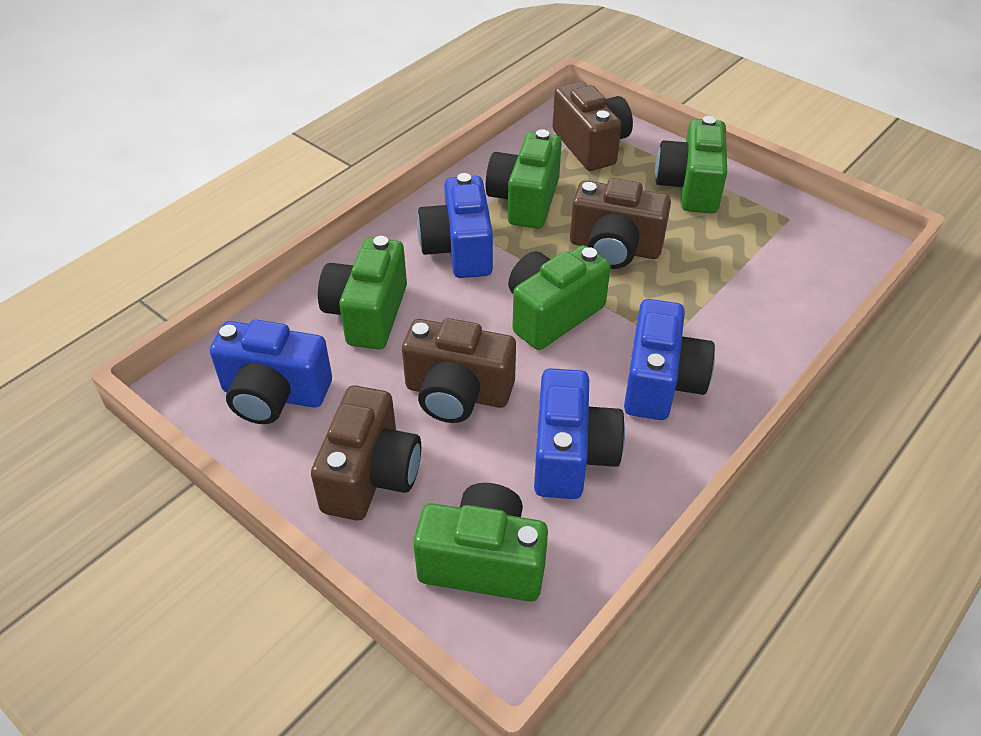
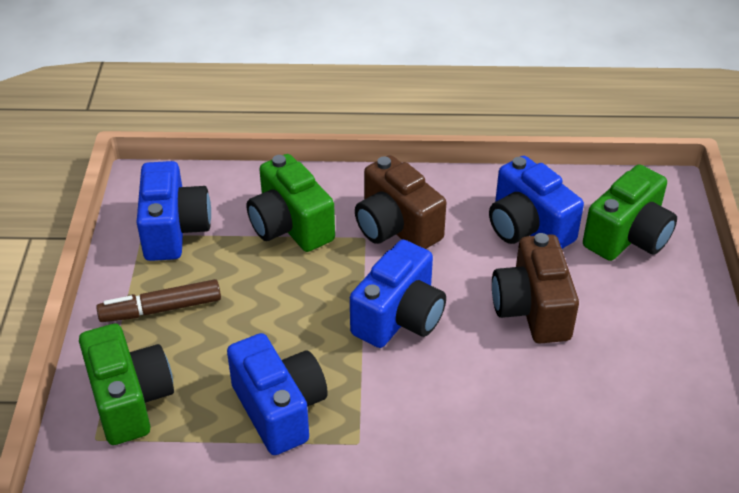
brown camera: [311,385,421,521] [402,318,516,423] [552,81,633,171] [570,178,671,269] = 4 -> [355,155,446,249] [492,233,579,343] = 2
brown marker: none = 0 -> [96,279,221,322] = 1
green camera: [318,236,407,349] [413,483,548,602] [486,129,562,229] [508,245,611,350] [655,116,727,214] = 5 -> [79,323,174,445] [247,154,335,252] [583,165,677,261] = 3

